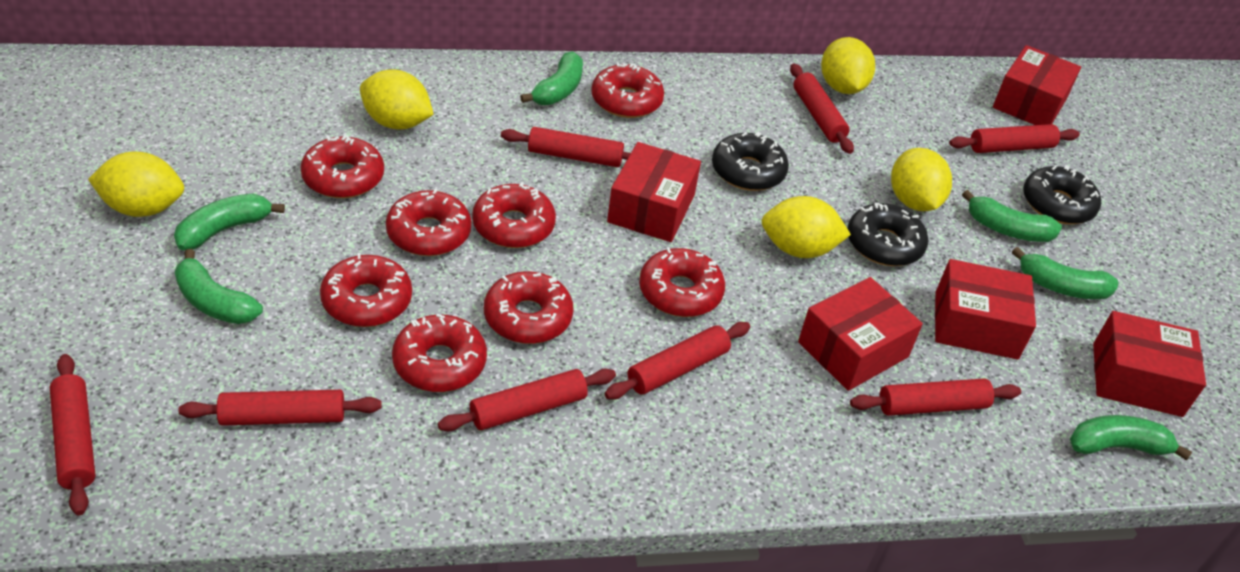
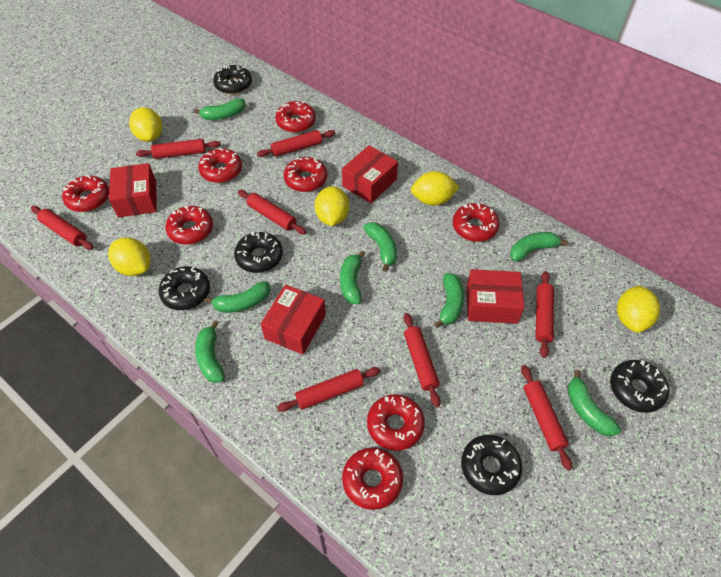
black donut: [712,132,789,191] [847,203,928,266] [1023,165,1101,224] = 3 -> [159,266,210,310] [213,65,252,94] [234,232,283,273] [461,435,522,495] [610,360,669,413] = 5
green banana: [174,194,285,250] [175,249,263,324] [520,51,583,105] [962,190,1062,242] [1012,247,1119,299] [1070,415,1192,461] = 6 -> [194,98,246,120] [195,320,225,383] [205,281,270,313] [340,250,366,304] [363,222,397,272] [434,273,464,328] [510,232,568,262] [567,370,621,437] = 8
red box: [607,142,701,242] [798,277,923,391] [935,259,1036,360] [993,45,1081,125] [1093,311,1206,417] = 5 -> [109,163,157,218] [261,285,326,355] [342,145,398,203] [467,269,524,324] = 4

